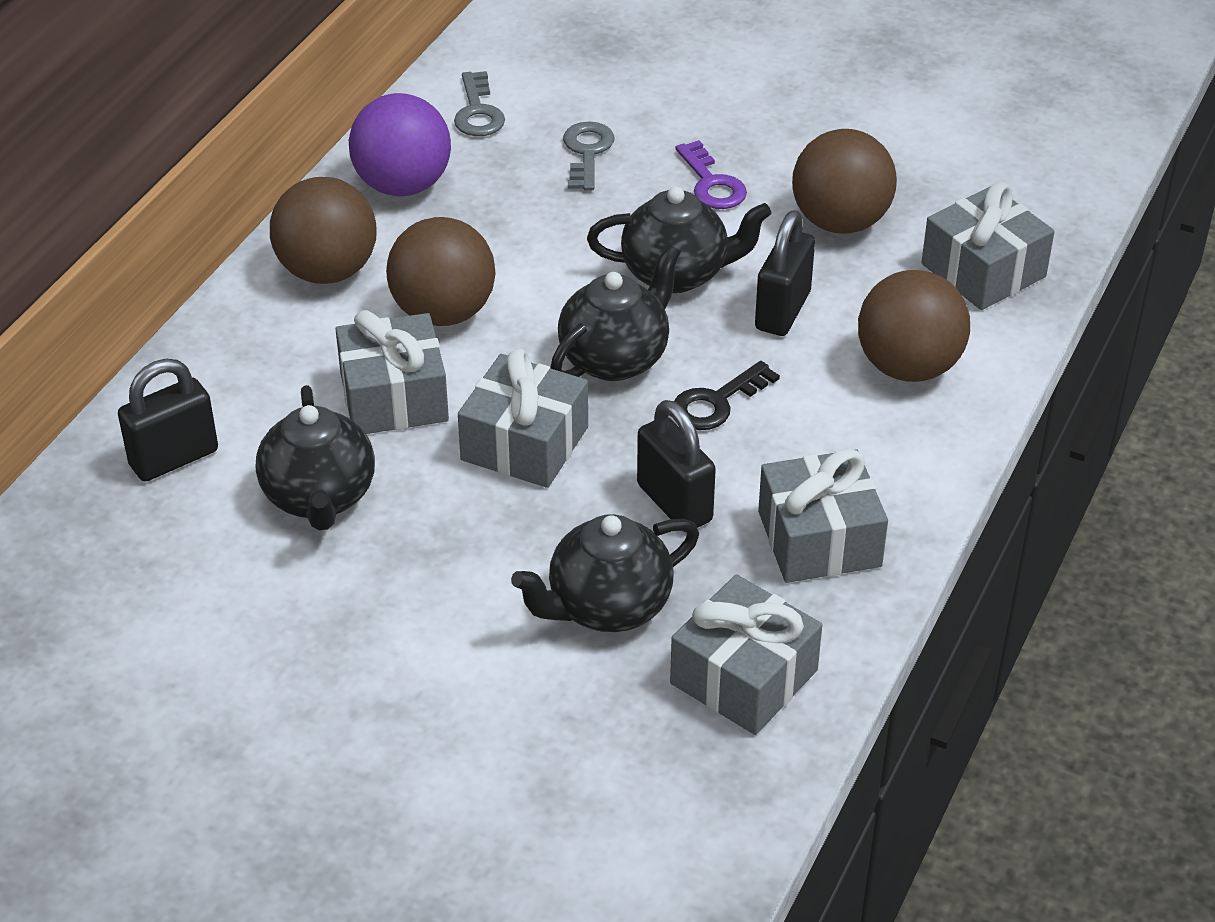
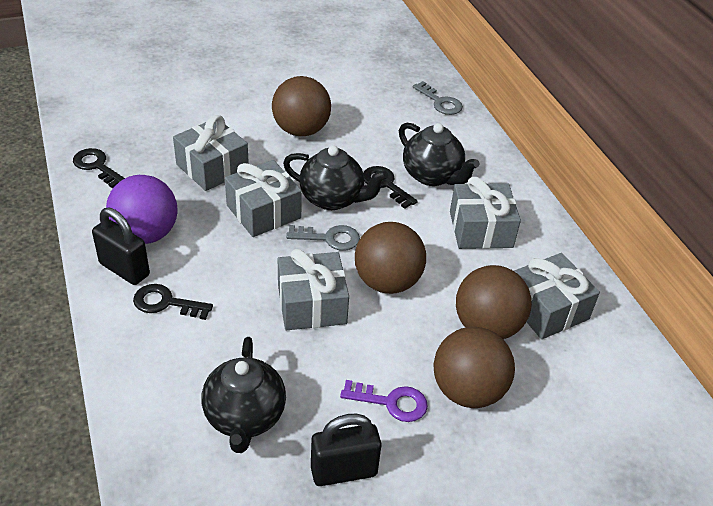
black key: [674,361,780,430] = 1 -> [73,148,125,188] [133,284,213,320] [363,166,418,209] = 3
black padlock: [118,359,218,482] [637,400,716,532] [755,210,815,336] = 3 -> [92,208,150,285] [311,414,382,486] = 2
black teapot: [256,385,375,530] [511,514,699,632] [550,244,681,381] [587,186,771,293] = 4 -> [202,337,286,453] [283,145,388,210] [399,123,480,186] = 3

